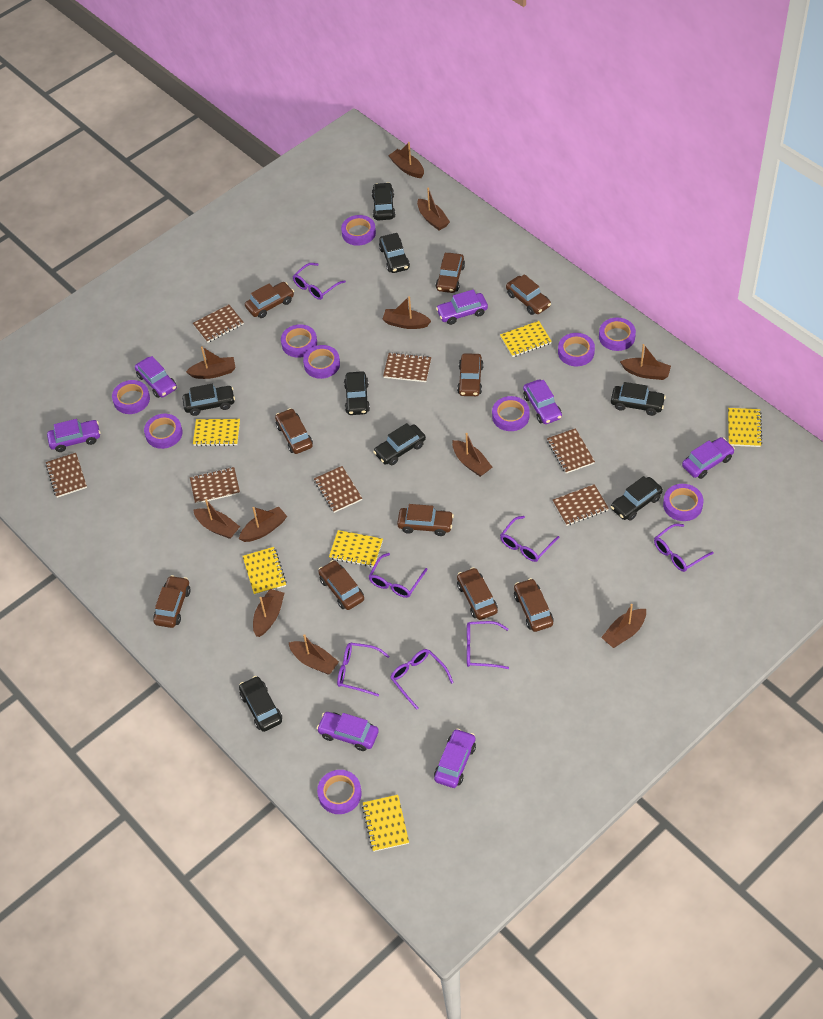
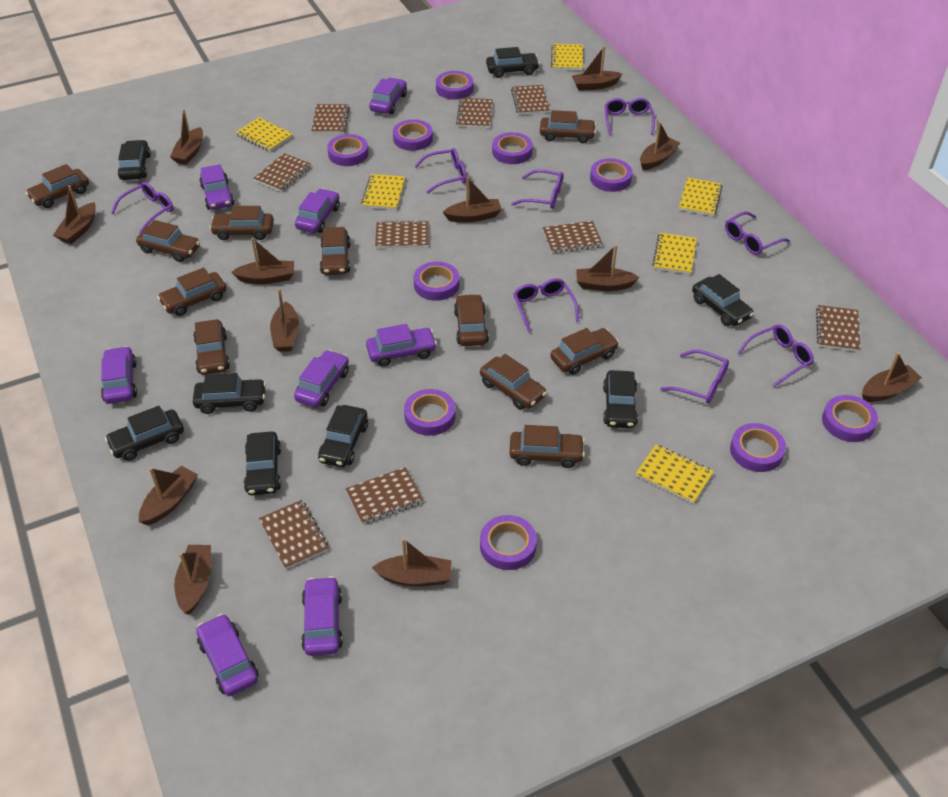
brown boat: [186,346,236,379] [193,499,240,539] [239,507,287,542] [253,589,284,637] [288,634,339,675] [382,296,431,329] [388,142,424,178] [417,187,450,230] [452,433,492,477] [601,604,646,648] [620,344,671,380] = 11 -> [53,185,96,244] [139,466,198,525] [170,109,203,165] [174,545,211,614] [232,238,294,284] [270,289,299,352] [372,538,452,586] [443,177,502,222] [572,46,622,91] [576,245,639,291] [640,122,680,170] [862,352,922,402] = 12
brown car: [153,575,190,628] [245,282,294,318] [275,408,313,454] [318,560,364,610] [397,504,454,536] [436,253,465,293] [457,353,483,396] [457,567,498,620] [506,274,551,315] [514,578,553,632] = 10 -> [25,164,89,208] [136,220,200,262] [157,267,227,316] [193,319,230,375] [210,206,274,240] [320,227,351,275] [454,294,489,346] [480,354,547,410] [509,425,585,468] [540,110,596,143] [550,328,619,375] = 11
brown notebook: [46,453,87,498] [190,467,240,504] [193,305,244,343] [314,466,362,513] [383,352,431,382] [547,428,595,473] [553,484,609,526] = 7 -> [253,153,311,192] [259,500,329,569] [311,104,350,134] [346,467,423,524] [375,220,428,248] [456,98,493,128] [511,85,550,115] [543,221,603,253] [816,305,861,352] = 9
purple car: [47,419,101,452] [135,356,177,398] [317,712,379,751] [434,728,476,788] [436,289,488,325] [523,379,562,424] [682,437,735,479] = 7 -> [101,346,137,404] [196,614,259,696] [199,164,234,210] [294,350,349,408] [295,189,340,233] [301,576,343,656] [366,324,437,367] [369,78,407,114] = 8
purple glasses: [293,263,346,300] [337,643,389,696] [368,553,428,598] [390,649,454,710] [467,621,509,669] [500,516,559,562] [654,524,714,572] = 7 -> [111,182,173,233] [415,148,467,194] [511,169,563,209] [513,278,579,333] [605,98,655,136] [660,350,729,404] [725,211,790,255] [737,325,814,387] = 8

